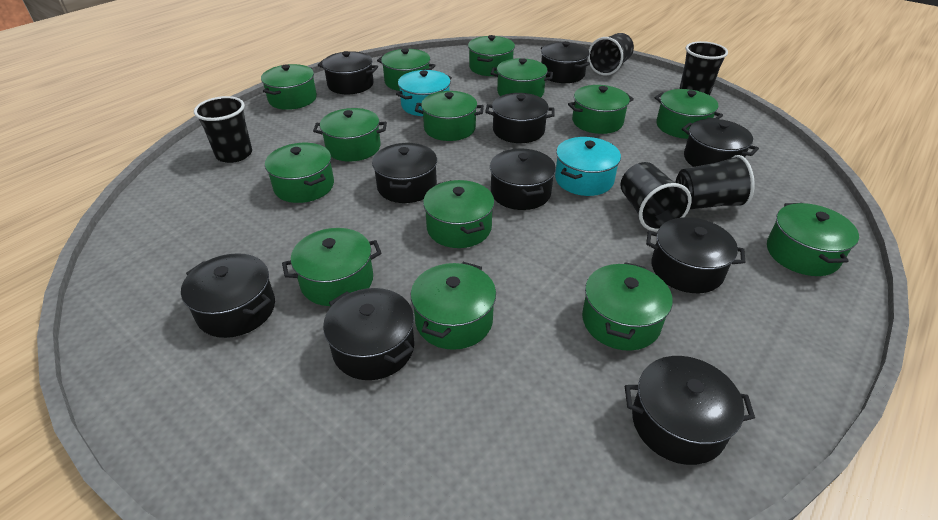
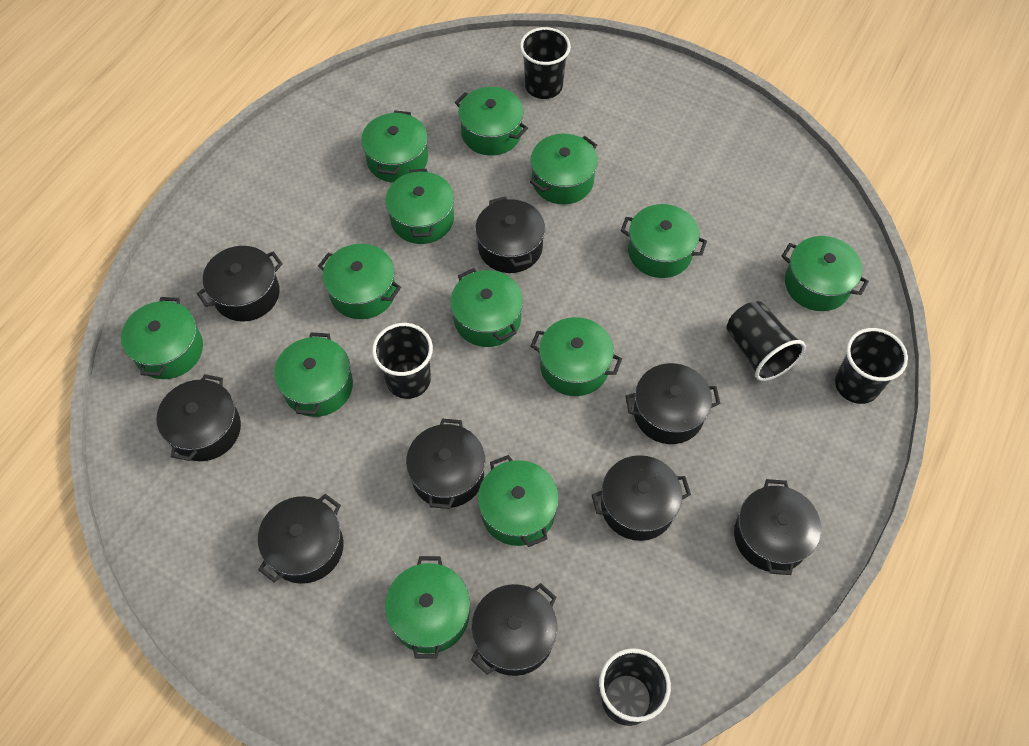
black pot: [181,253,275,338] [318,51,378,94] [323,288,414,380] [372,143,437,203] [486,93,555,143] [490,149,556,210] [541,41,590,83] [625,356,755,465] [646,217,745,293] [682,119,759,167] = 10 -> [156,374,241,461] [197,246,283,322] [258,494,344,584] [406,419,485,509] [471,583,557,676] [475,196,545,273] [592,455,691,541] [625,363,721,444] [734,479,821,575] = 9
green pot: [261,64,317,110] [265,143,334,203] [282,228,382,306] [313,108,387,162] [377,48,436,91] [411,262,496,350] [415,91,484,141] [423,180,495,248] [468,35,515,76] [490,58,553,97] [568,85,634,134] [582,262,673,351] [655,89,723,139] [767,203,859,276] = 14 -> [121,297,203,379] [274,332,353,417] [318,244,401,319] [361,110,428,183] [385,169,454,244] [385,556,470,659] [450,268,523,347] [455,87,528,156] [478,455,559,547] [530,134,598,204] [531,317,622,396] [620,204,707,278] [782,236,869,311] = 13
turquoise pot: [396,70,452,116] [555,137,621,196] = 2 -> none = 0

